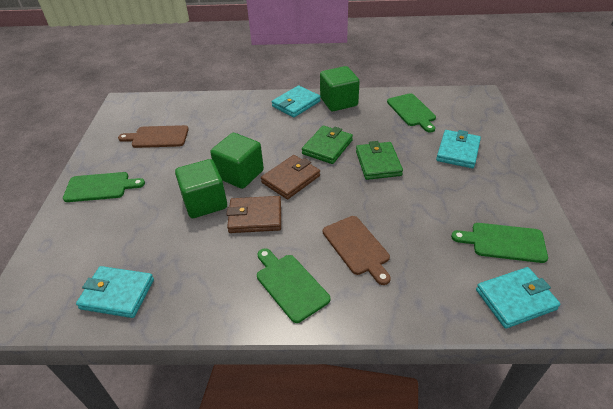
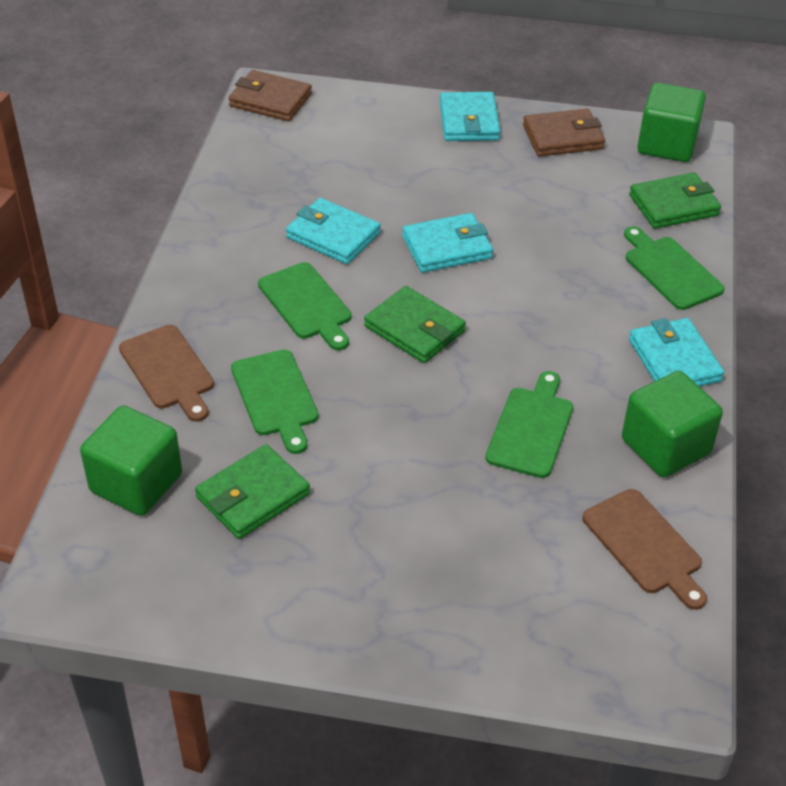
green wallet: [302,126,353,164] [356,141,403,180] = 2 -> [195,444,310,539] [364,286,466,363] [629,172,721,229] = 3

